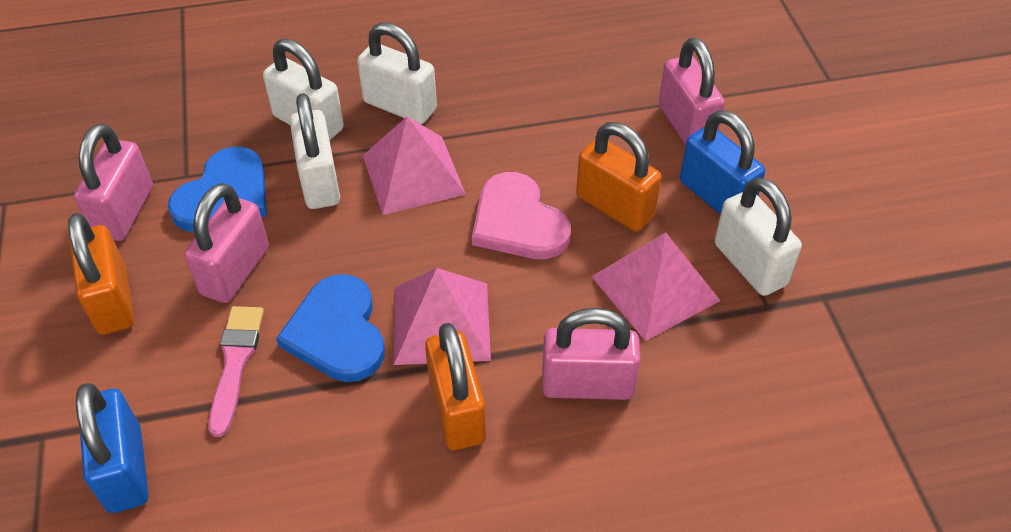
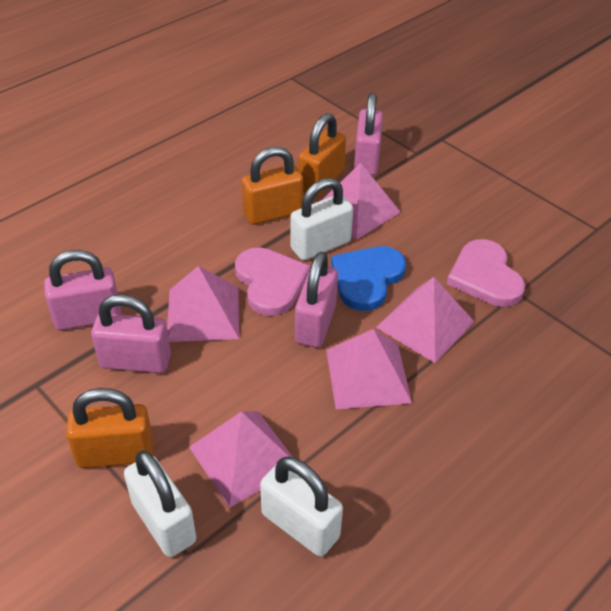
blue heart: [168,147,267,232] [276,274,385,382] = 2 -> [331,246,406,311] = 1
blue padlock: [76,383,148,513] [680,110,765,215] = 2 -> none = 0
pink brush: [208,306,264,437] = 1 -> none = 0
pink heart: [472,172,571,259] = 1 -> [235,247,310,316] [447,239,526,307] = 2
pink pyramid: [363,116,466,215] [394,268,491,365] [591,232,720,341] = 3 -> [167,266,239,342] [189,411,293,508] [322,163,400,240] [326,329,412,409] [376,277,474,363] = 5
white padlock: [263,38,344,140] [290,93,340,209] [357,22,437,124] [714,177,802,296] = 4 -> [124,450,196,557] [260,457,343,557] [290,178,353,260] = 3

